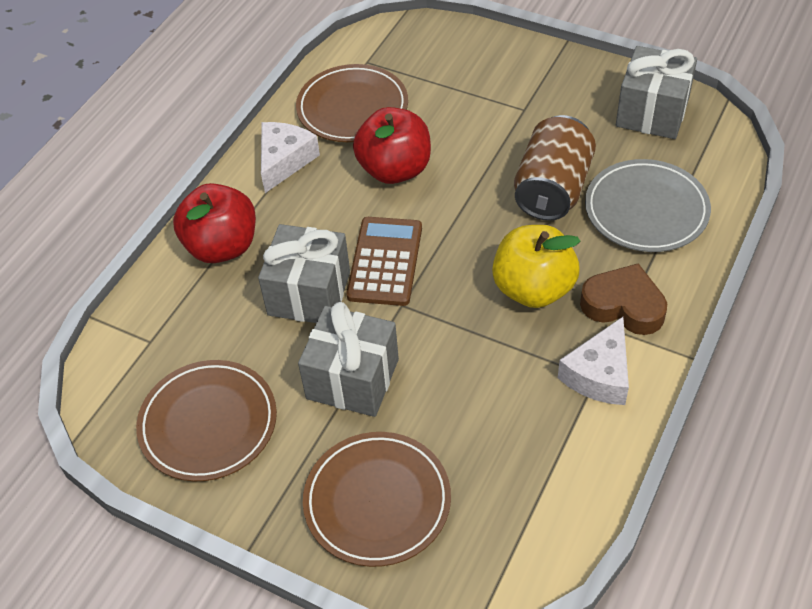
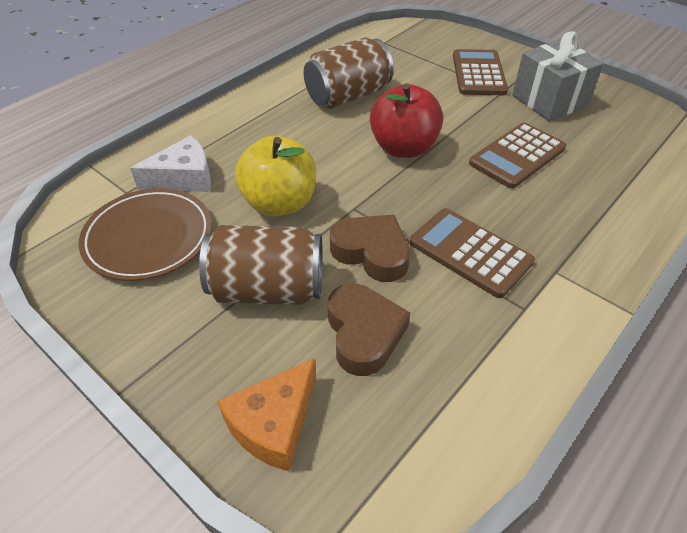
brown calculator: [346,217,422,306] = 1 -> [410,208,535,298] [453,49,508,95] [469,123,566,189] = 3
brown can: [514,115,596,221] = 1 -> [199,225,322,305] [304,37,394,109] = 2
brown heart: [580,263,667,335] = 1 -> [328,283,410,376] [330,215,410,282] = 2
brown plate: [136,360,277,481] [296,64,408,142] [303,432,451,567] = 3 -> [79,188,212,281] = 1
grey gift: [258,224,350,323] [298,302,399,417] [616,46,697,139] = 3 -> [512,31,604,121] = 1
grey plate: [585,159,711,252] = 1 -> none = 0
orange cheese: none = 0 -> [217,359,316,471] = 1
red apple: [173,183,256,263] [353,107,431,184] = 2 -> [370,83,443,158] = 1
white cheese: [261,122,320,193] [558,317,629,405] = 2 -> [130,135,211,192] = 1

